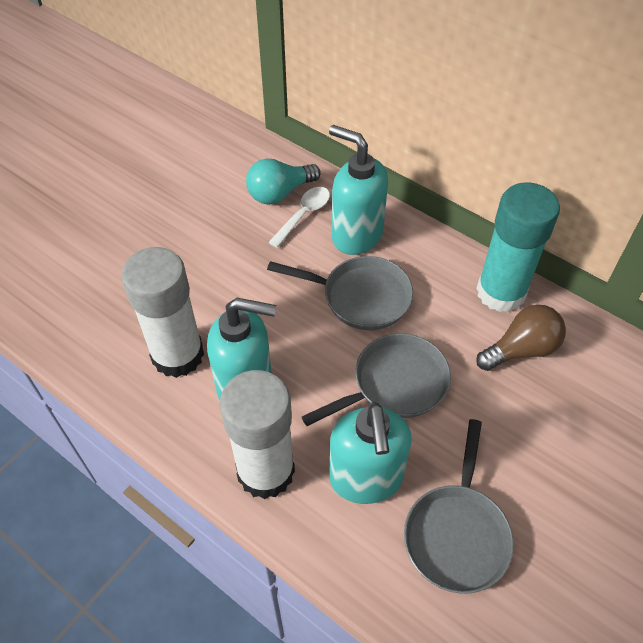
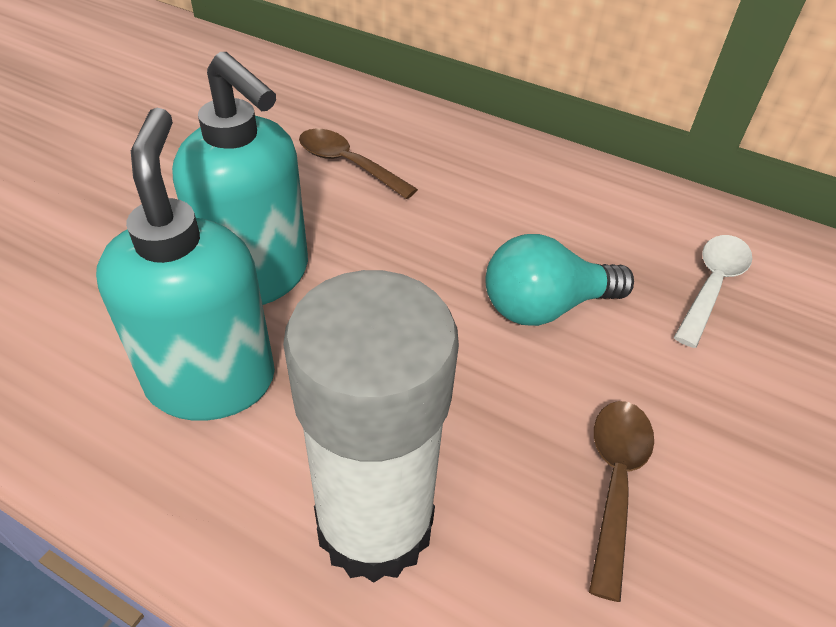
brown light bulb: [476,305,566,371] = 1 -> none = 0
brown spoon: none = 0 -> [299,129,418,199] [589,401,654,602] = 2
grey pan: [267,256,413,330] [302,333,451,426] [404,419,514,594] = 3 -> none = 0
turquoise glue stick: [476,182,560,312] = 1 -> none = 0
turquoise soap dispenser: [207,298,276,401] [329,125,388,255] [329,402,412,504] = 3 -> [96,108,275,421] [172,52,308,305] = 2
white glue stick: [121,247,204,378] [220,370,295,499] = 2 -> [283,270,459,583] = 1

